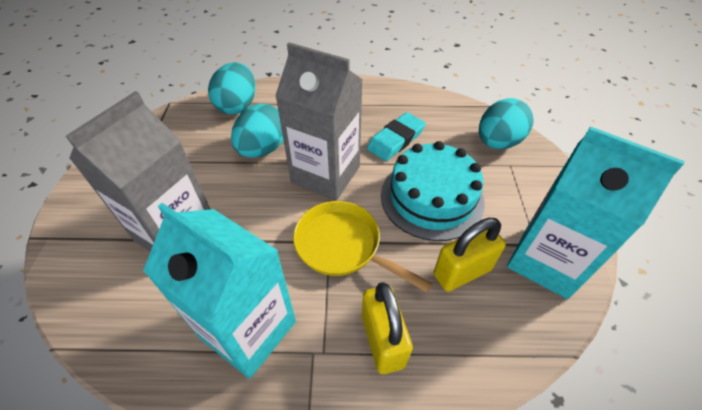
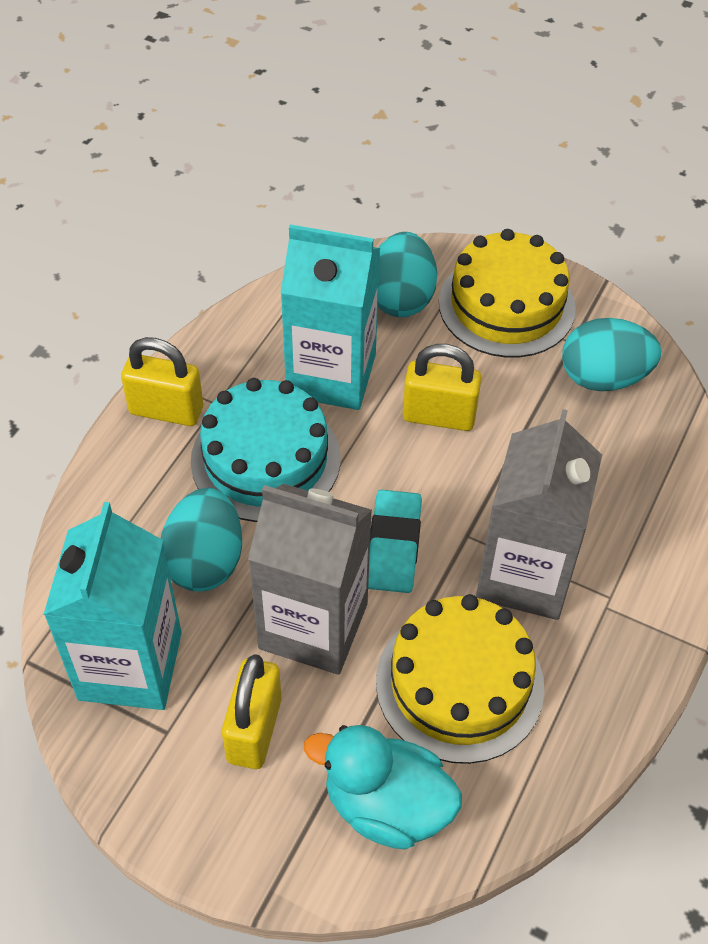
turquoise duck: none = 0 -> [304,725,462,850] = 1
yellow cake: none = 0 -> [376,594,544,764] [439,229,576,358] = 2
yellow padlock: [362,282,413,374] [434,218,506,292] = 2 -> [121,337,203,426] [222,654,282,769] [403,344,482,431] = 3
yellow pan: [293,201,433,292] = 1 -> none = 0

